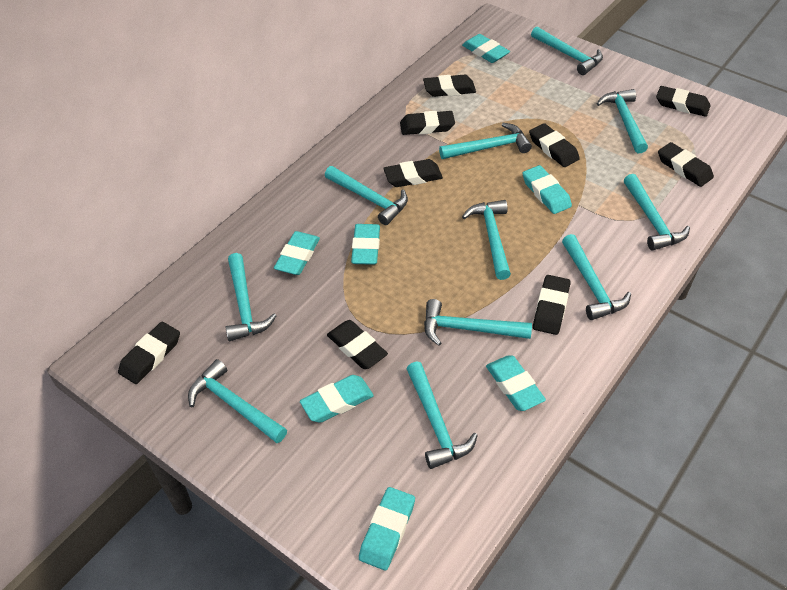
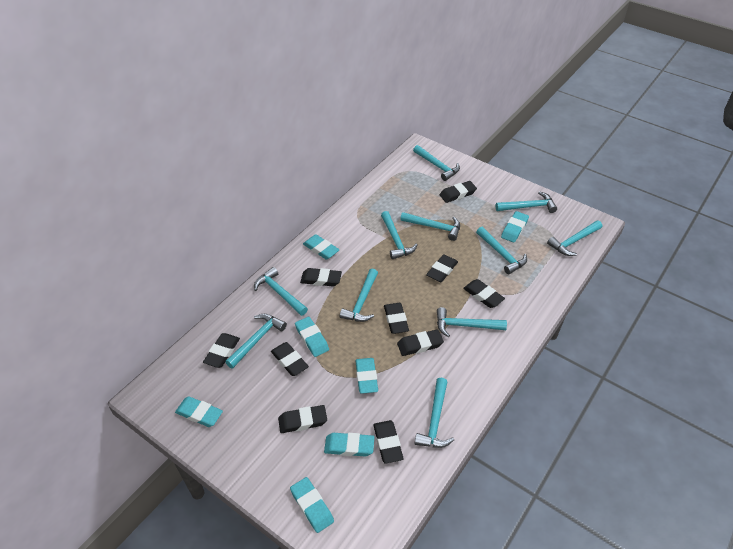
black eraser: [118,322,180,384] [327,320,388,369] [383,159,443,187] [400,111,455,135] [423,75,476,97] [529,123,580,167] [533,275,571,335] [656,86,711,117] [658,142,714,187] = 9 -> [203,333,240,368] [271,342,309,376] [278,405,327,433] [300,268,342,286] [373,420,404,464] [384,303,409,334] [397,329,444,356] [426,254,458,282] [440,181,477,203] [463,279,505,308] = 10

